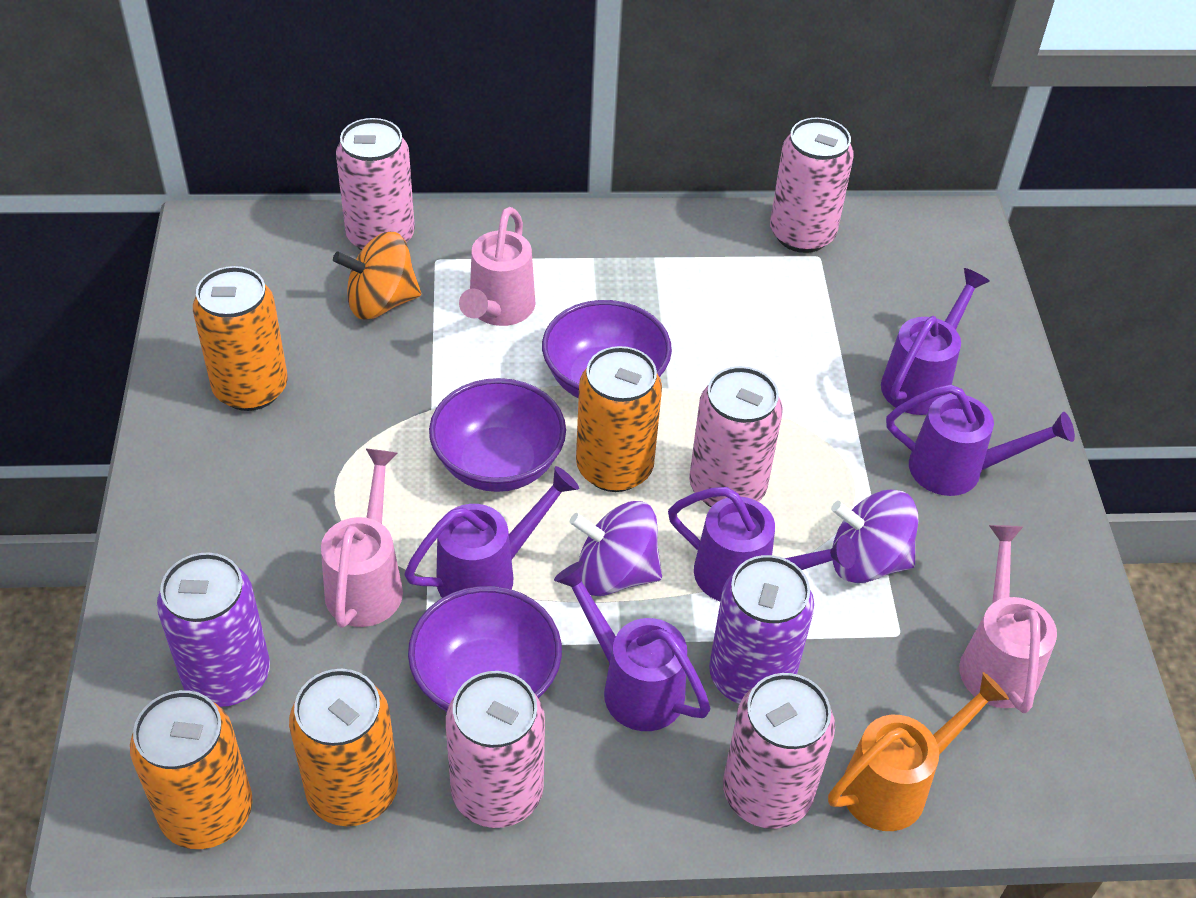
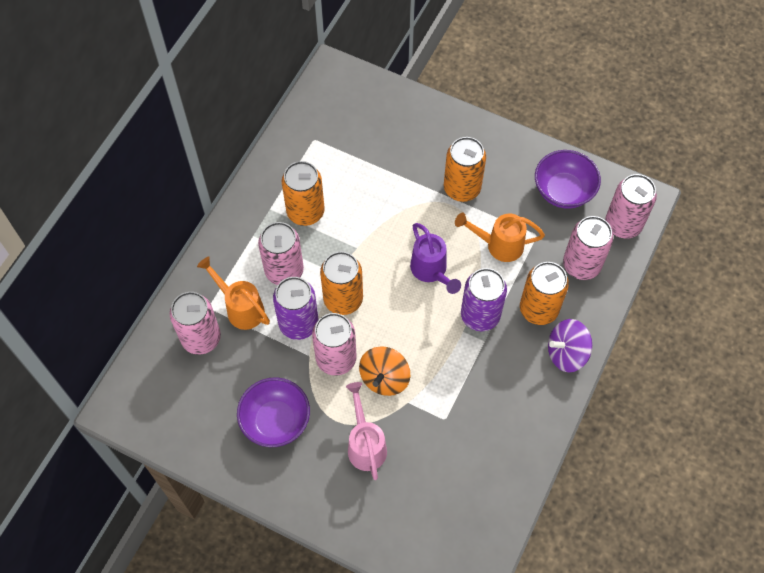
orange watering can: [828,672,1009,831] = 1 -> [197,257,270,330] [455,213,545,262] = 2
pink watering can: [321,449,403,628] [459,207,535,326] [959,525,1057,713] = 3 -> [346,382,387,480] = 1
purple bowl: [408,586,562,712] [429,378,566,492] [542,300,672,398] = 3 -> [237,377,310,447] [535,150,601,209] = 2
purple spinning top: [570,501,662,596] [831,490,918,583] = 2 -> [548,319,592,373] = 1
purple watering can: [404,466,579,598] [554,561,710,731] [668,487,856,601] [881,268,990,415] [886,385,1075,496] = 5 -> [410,223,461,294] = 1

